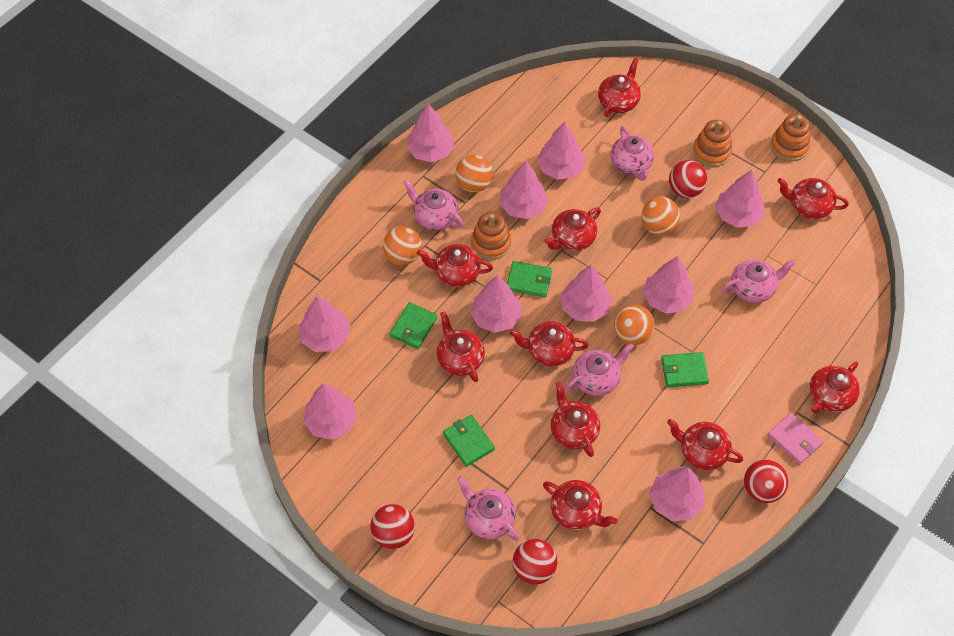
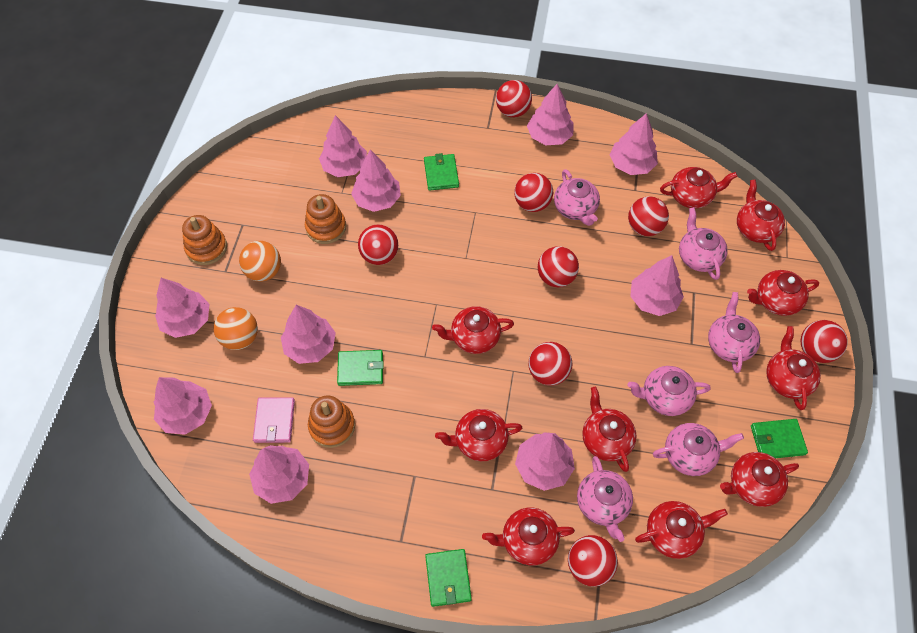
orange ball: [383,226,422,265] [455,154,493,192] [614,305,655,345] [641,197,680,235] = 4 -> [213,307,258,350] [239,241,281,281] = 2
pink teapot: [403,180,464,230] [457,476,519,541] [566,343,634,396] [611,126,654,181] [722,260,796,303] = 5 -> [554,169,600,226] [577,456,633,542] [627,366,711,416] [653,423,744,476] [679,207,728,280] [708,292,760,373] = 6
red ball: [371,504,415,549] [512,539,557,585] [669,160,707,198] [744,460,788,503] = 4 -> [358,225,398,265] [496,80,532,117] [514,173,553,212] [528,342,572,385] [538,246,579,287] [568,535,618,587] [628,196,669,236] [801,320,848,363] = 8

